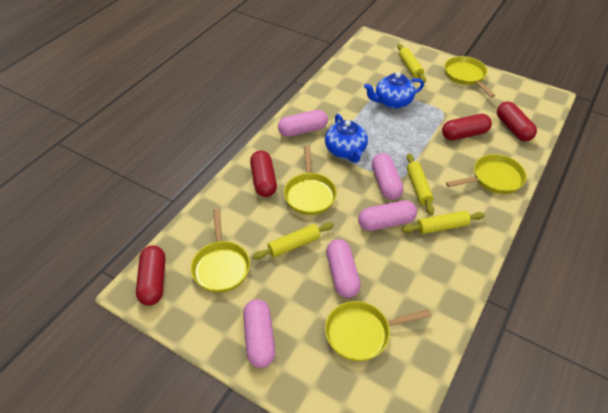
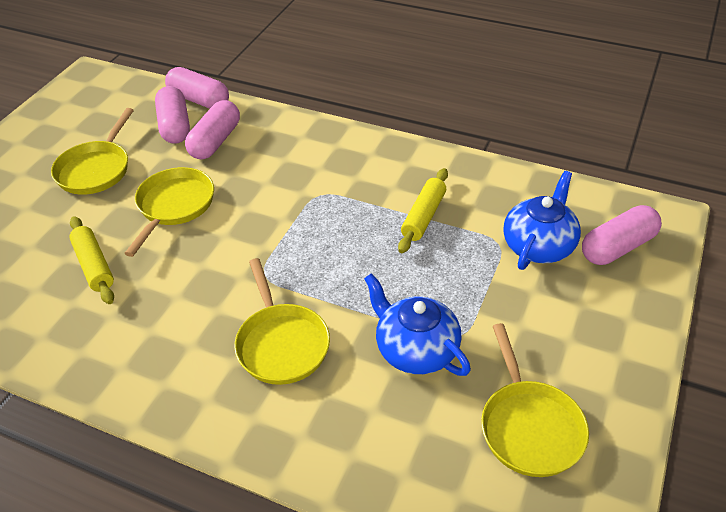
pink capsule: [243,299,275,368] [278,110,328,137] [326,239,361,298] [358,200,417,231] [372,153,404,200] = 5 -> [155,86,190,144] [165,67,229,109] [185,100,240,159] [582,205,662,265] = 4
red capsule: [136,245,165,306] [250,151,277,197] [442,114,492,140] [497,102,537,141] = 4 -> none = 0
yellow pan: [191,209,250,293] [284,146,337,215] [325,301,431,361] [444,56,495,98] [446,154,527,194] = 5 -> [51,108,134,195] [124,167,214,257] [234,258,330,385] [481,323,589,477] = 4
yellow rolling pin: [253,222,334,260] [397,44,426,83] [402,211,485,234] [407,153,434,215] = 4 -> [69,216,114,304] [398,168,448,253] = 2

